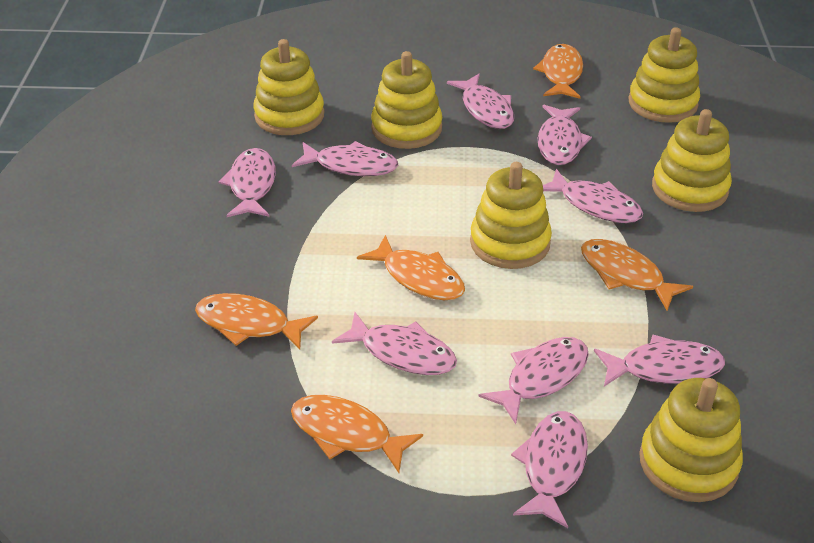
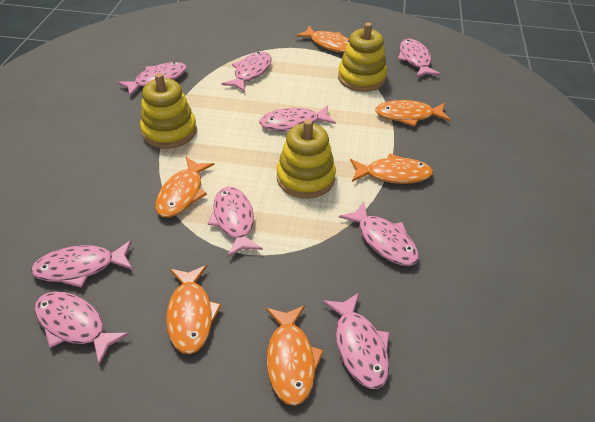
orange fish: [195,293,318,350] [291,395,423,473] [357,235,465,300] [533,44,583,99] [581,239,693,311] = 5 -> [155,157,215,217] [166,265,222,354] [266,305,324,406] [295,26,349,53] [350,154,433,184] [375,100,451,126] = 6
yellow stacking toy: [253,39,324,135] [371,51,442,149] [470,162,552,269] [629,27,700,123] [639,378,743,502] [652,109,732,212] = 6 -> [140,73,197,149] [277,119,336,199] [338,23,387,92] = 3

